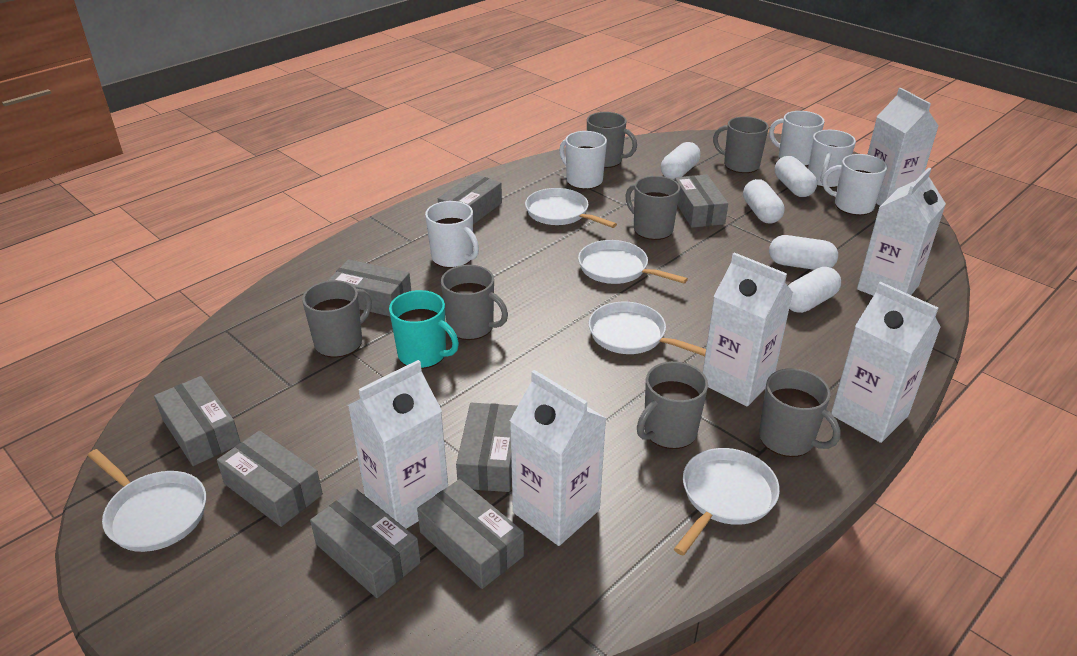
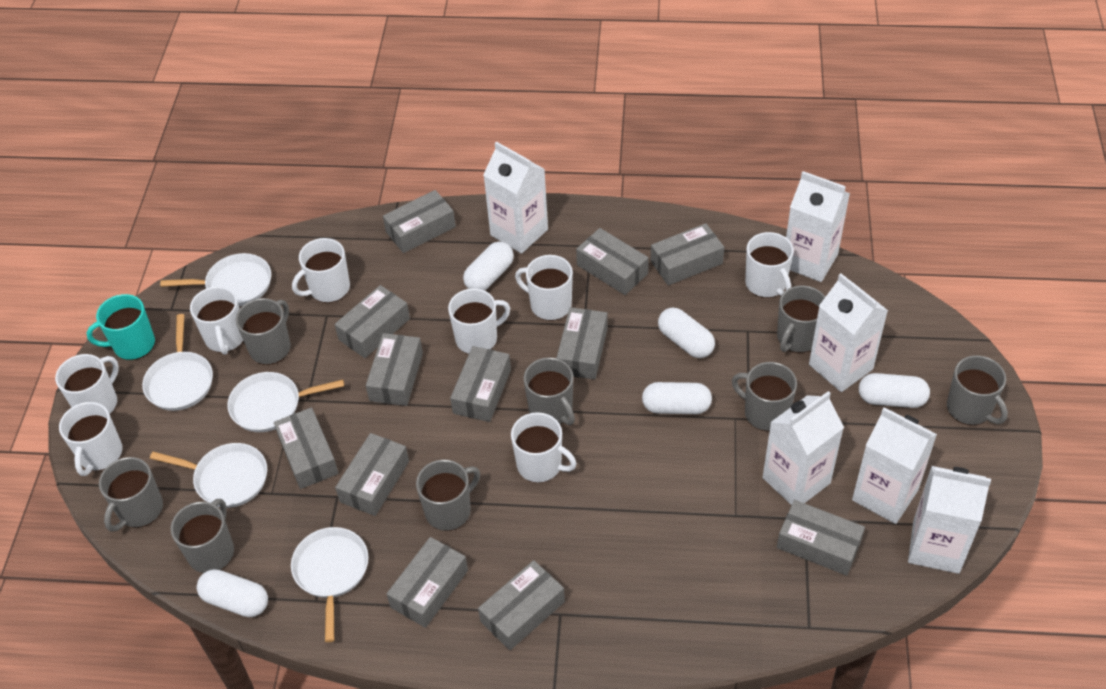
grey box: [154,376,241,466] [217,431,323,527] [310,488,421,598] [328,259,411,316] [417,479,524,589] [438,174,502,224] [456,403,517,492] [675,175,728,228] = 8 -> [274,407,339,489] [335,285,410,358] [335,433,409,516] [366,333,423,406] [383,190,456,253] [387,537,468,628] [450,346,511,422] [478,560,565,650] [557,307,608,380] [576,228,649,295] [651,223,724,286] [777,500,865,576] = 12
grey mug: [302,280,372,358] [441,265,508,340] [587,112,637,168] [625,176,680,240] [637,361,708,449] [713,116,769,173] [759,368,841,457] = 7 -> [99,457,163,531] [171,499,234,573] [236,298,291,365] [416,460,480,531] [524,357,575,425] [732,362,797,431] [777,286,825,353] [947,355,1008,425] = 8
white mug: [425,201,479,268] [559,131,607,189] [769,111,825,166] [808,130,856,188] [822,154,888,215] = 5 -> [55,354,119,414] [59,402,123,476] [190,287,243,355] [292,238,350,303] [448,288,510,354] [511,412,577,483] [515,255,573,321] [745,232,794,298] = 8

